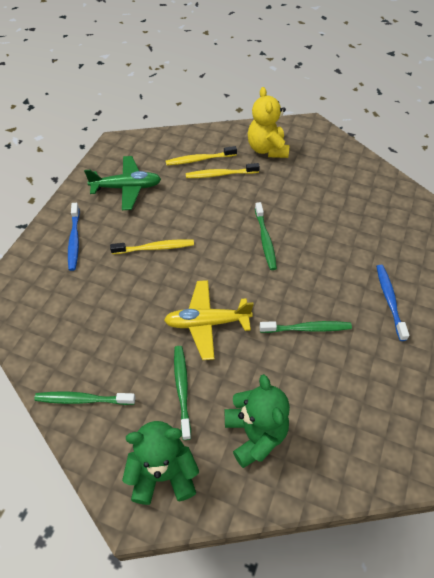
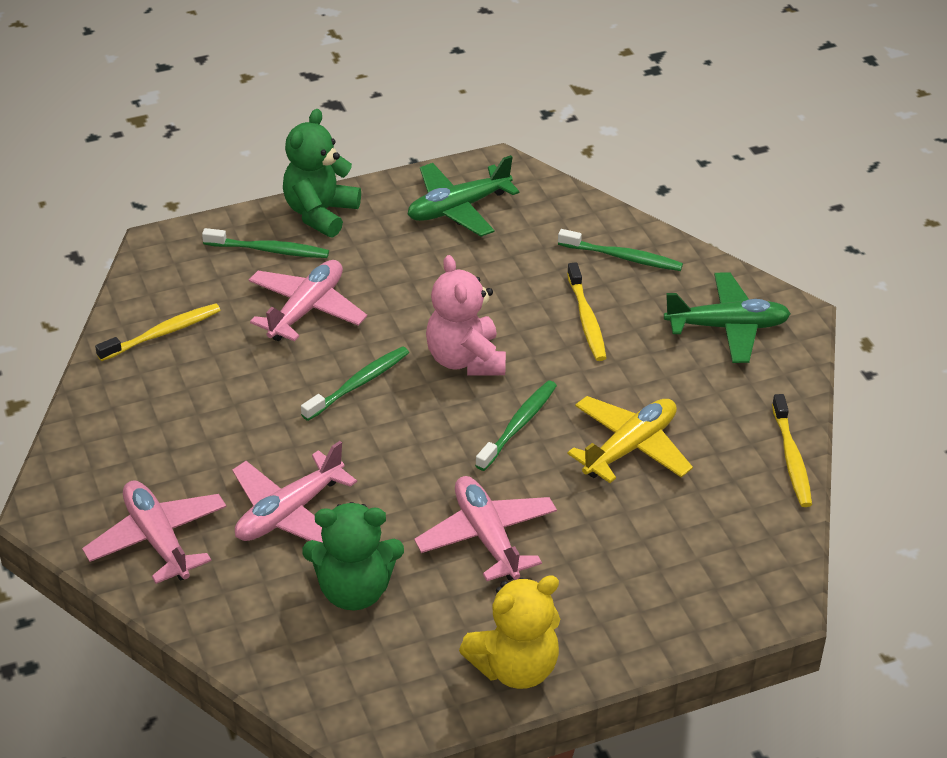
blue toothbrush: [68,203,80,271] [376,265,409,341] = 2 -> none = 0
green plane: [84,156,161,210] = 1 -> [407,155,519,237] [664,272,791,363] = 2
pink plane: none = 0 -> [82,480,227,584] [232,441,357,542] [249,260,367,342] [414,476,557,581] = 4
pink teddy bear: none = 0 -> [426,255,506,376] = 1

